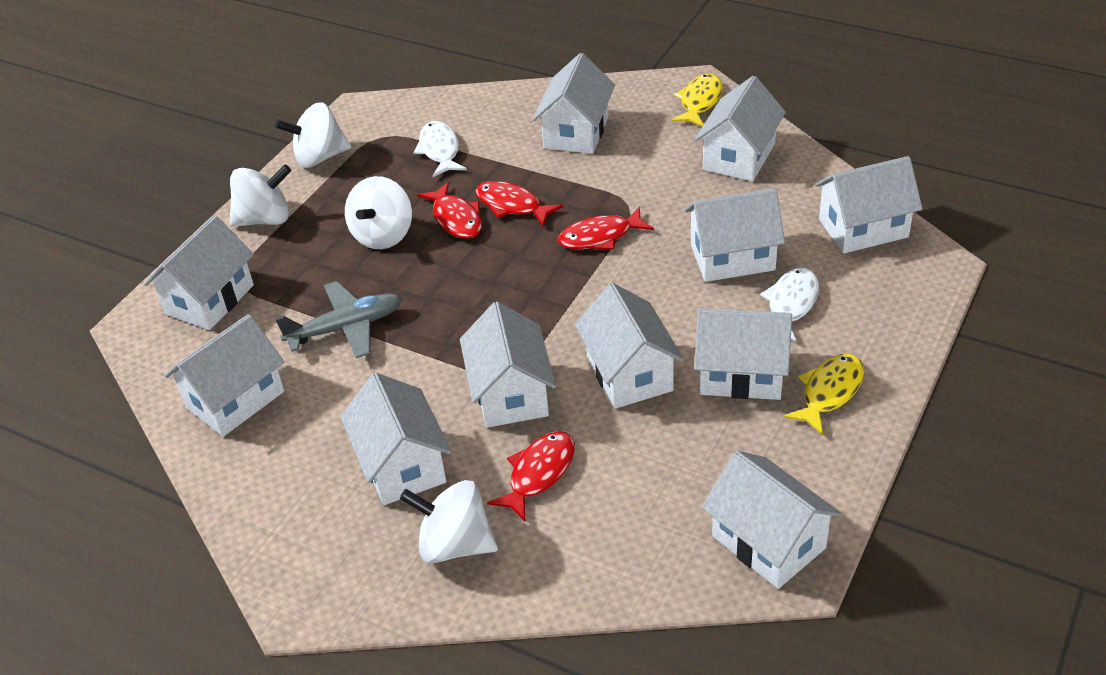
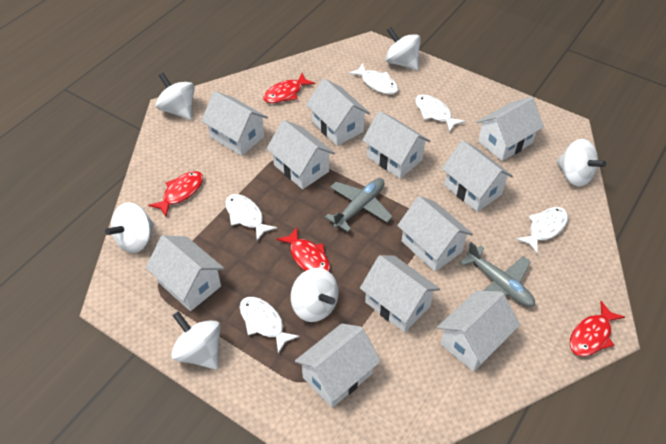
grey plane: [275,281,402,358] = 1 -> [325,178,393,232] [460,242,535,307] = 2
white fish: [414,121,467,177] [760,268,819,342] = 2 -> [225,194,277,241] [240,297,300,354] [349,63,398,94] [415,94,465,132] [516,207,568,253] = 5
white spinning top: [230,165,291,227] [275,102,351,168] [345,176,412,249] [400,480,498,564] = 4 -> [105,202,154,253] [156,73,195,120] [171,311,220,370] [290,268,339,322] [385,27,421,70] [556,139,606,186] = 6
yellow fish: [671,74,723,126] [784,354,864,435] = 2 -> none = 0

